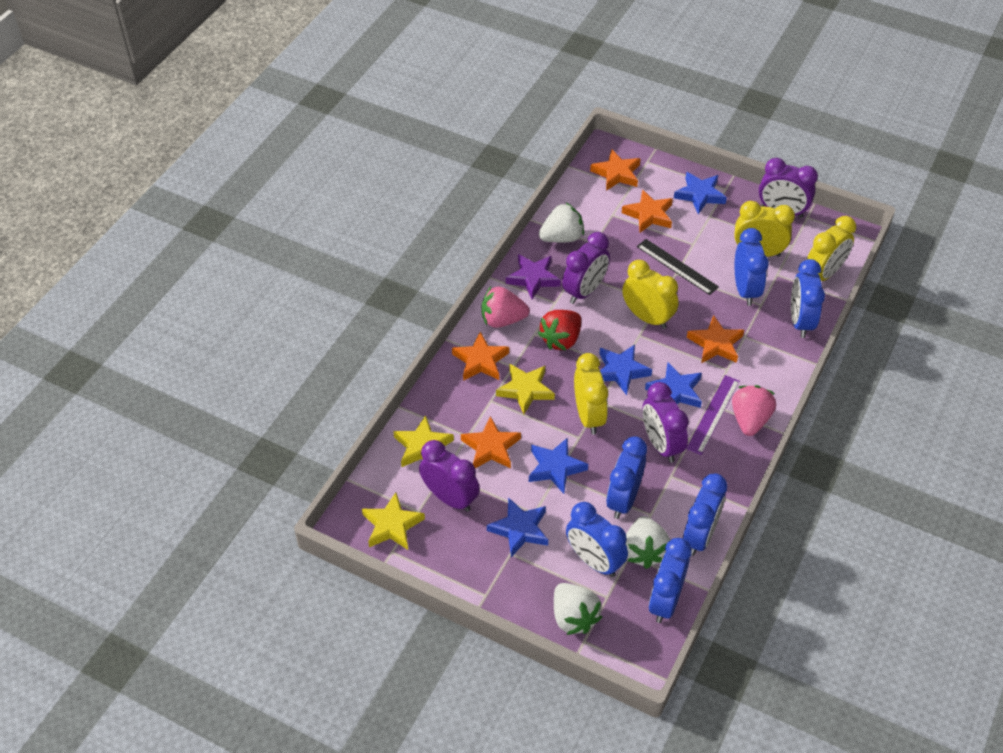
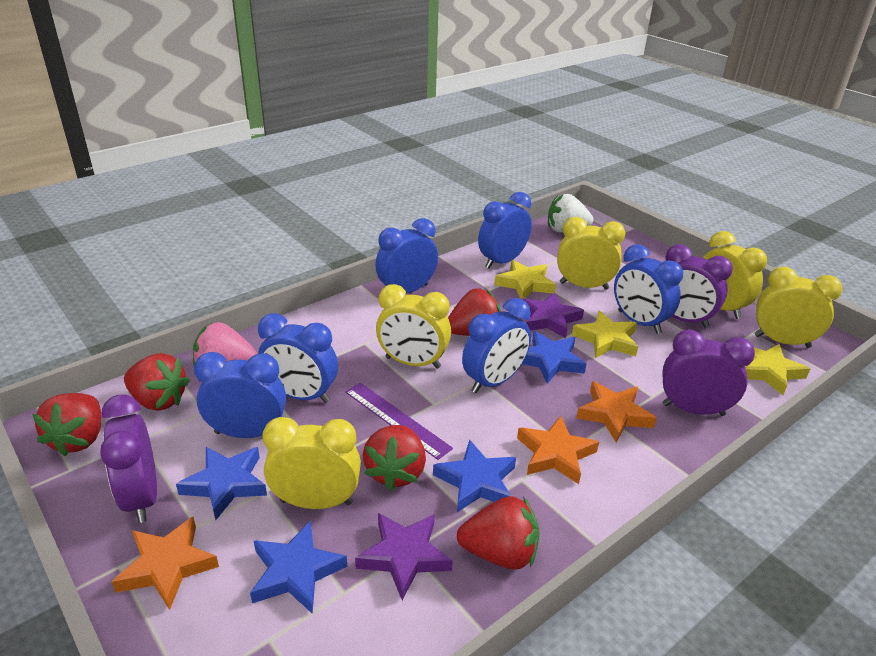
black ruler: [637,239,719,295] = 1 -> none = 0
blue star: [487,497,548,557] [529,438,588,494] [599,345,652,395] [645,362,702,408] [674,172,727,214] = 5 -> [176,447,267,520] [250,521,347,614] [433,440,516,512] [522,331,586,383] = 4
orange star: [452,332,509,381] [461,416,521,468] [590,149,640,191] [622,189,673,233] [687,315,744,363] = 5 -> [112,517,219,610] [517,416,599,484] [576,381,657,442] = 3
pink strawberry: [481,286,530,328] [732,385,776,436] = 2 -> [193,322,257,366] = 1
purple clock: [419,440,480,512] [562,232,610,304] [642,382,689,463] [759,158,818,218] = 4 -> [100,395,157,523] [662,329,755,416] [665,244,733,328] = 3
purple star: [506,254,561,300] = 1 -> [355,513,453,600] [522,292,584,338] = 2
red strawberry: [538,310,581,350] = 1 -> [32,393,101,457] [124,353,190,411] [363,425,426,491] [448,288,501,336] [457,496,540,570] = 5
white strawberry: [539,203,584,243] [554,583,602,635] [626,516,670,569] = 3 -> [548,194,593,233] = 1
yellow clock: [574,353,608,435] [622,260,679,329] [734,201,795,257] [807,216,856,281] = 4 -> [263,417,361,509] [376,284,451,369] [557,217,625,290] [703,231,767,319] [755,267,842,348] = 5

